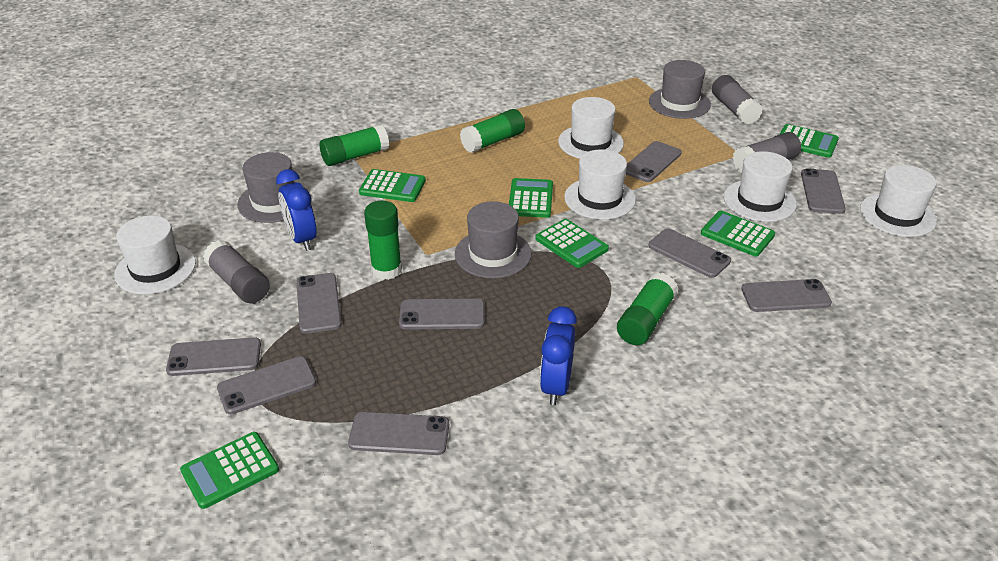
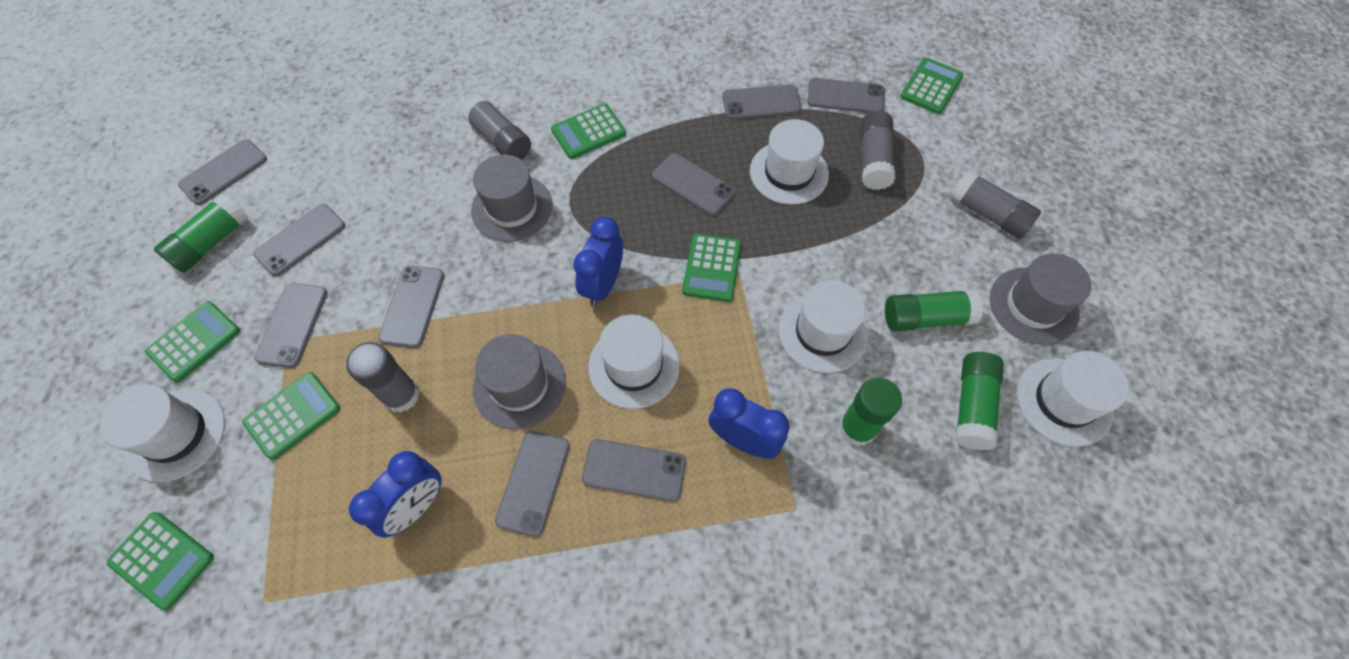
blue clock: [276,169,317,251] [540,306,577,405] = 2 -> [349,451,442,538] [573,217,623,306] [709,389,789,459] = 3
grey glue stick: [203,240,270,303] [712,75,762,124] [733,132,801,174] = 3 -> [346,342,420,413] [462,95,531,160] [861,111,895,190] [950,170,1041,239] = 4

